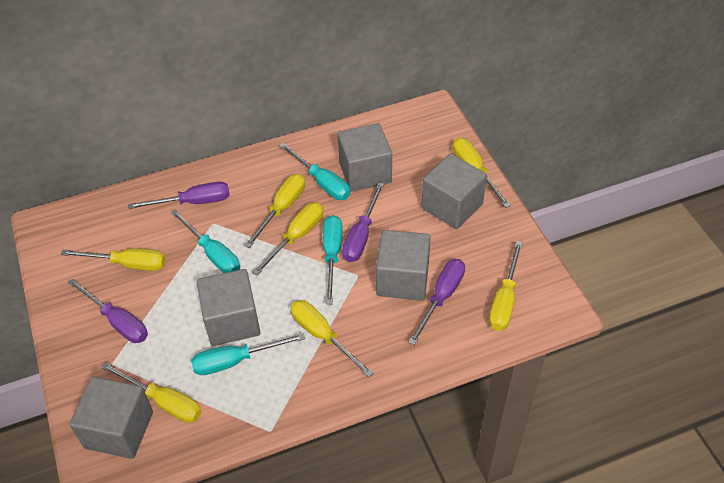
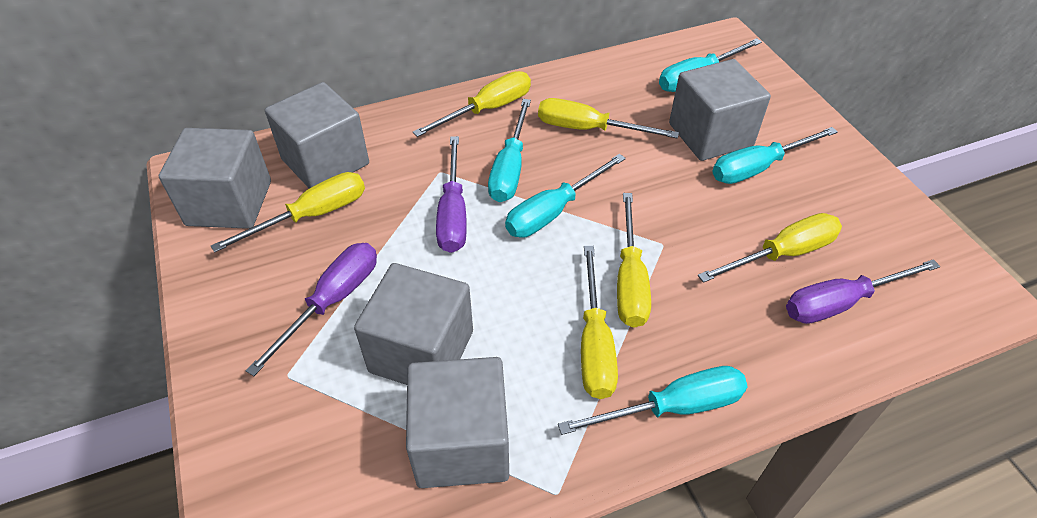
purple screwdriver: [68,278,148,343] [128,182,229,209] [342,182,384,262] [408,259,465,345] = 4 -> [246,243,377,376] [436,136,467,253] [786,259,940,324] = 3
turquoise screwdriver: [171,209,240,273] [191,333,305,375] [279,143,350,200] [323,215,342,304] = 4 -> [488,99,531,202] [505,154,626,238] [558,366,748,435] [659,38,762,92] [712,127,838,184] = 5
yellow screwdriver: [61,248,165,271] [101,362,201,423] [244,174,305,248] [252,202,323,276] [291,300,374,377] [453,138,511,208] [489,241,523,331] = 7 -> [211,172,365,253] [413,71,531,137] [538,98,679,139] [581,246,618,399] [617,193,651,328] [698,213,842,283] = 6

